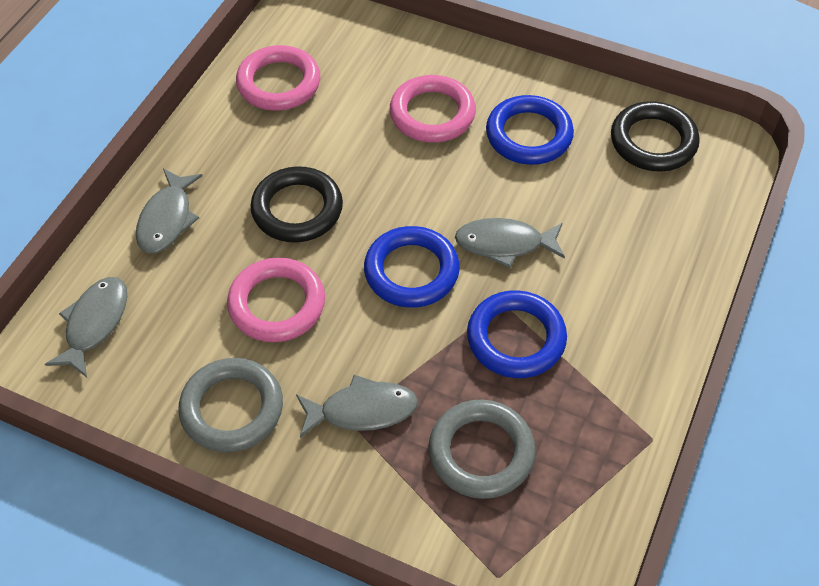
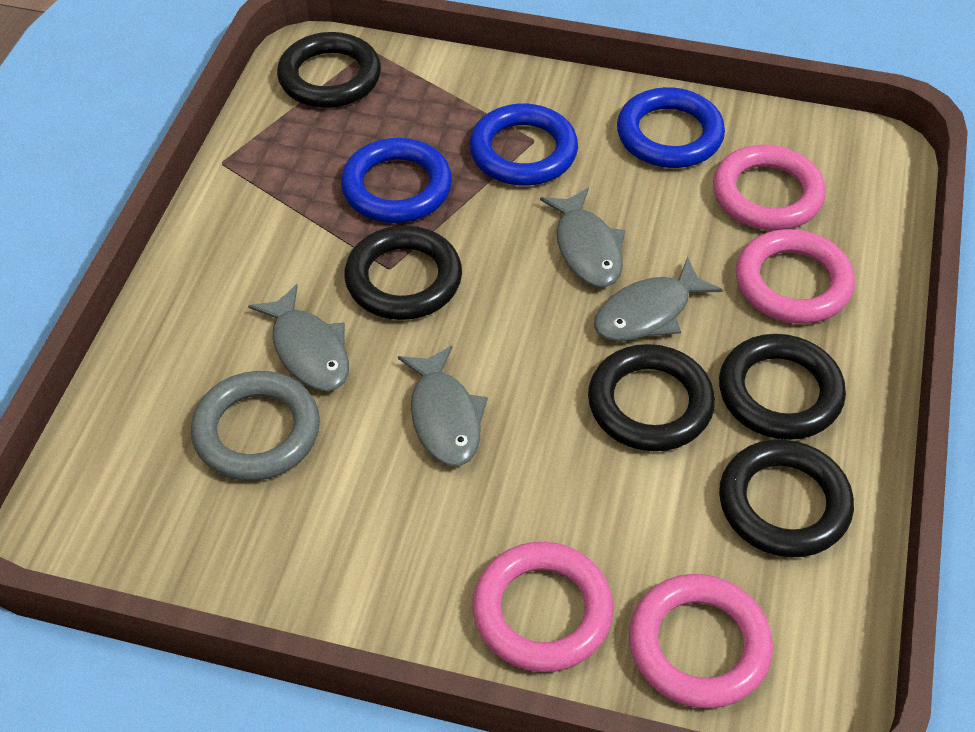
black ring: [250,166,343,242] [611,101,700,172] = 2 -> [277,32,381,108] [344,226,462,320] [588,344,715,451] [719,334,846,440] [719,439,854,557] = 5
grey ring: [178,358,283,453] [429,399,536,499] = 2 -> [191,371,320,481] = 1
pink ring: [227,258,325,342] [236,45,320,111] [390,75,476,143] = 3 -> [472,542,614,672] [629,574,773,709] [713,145,826,231] [736,229,855,324] = 4

